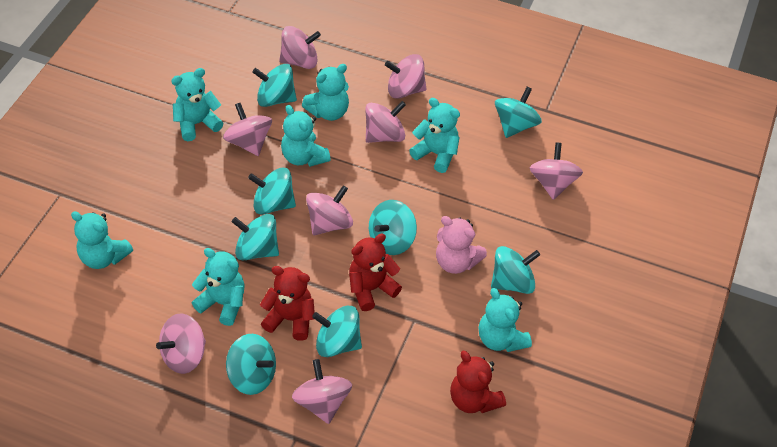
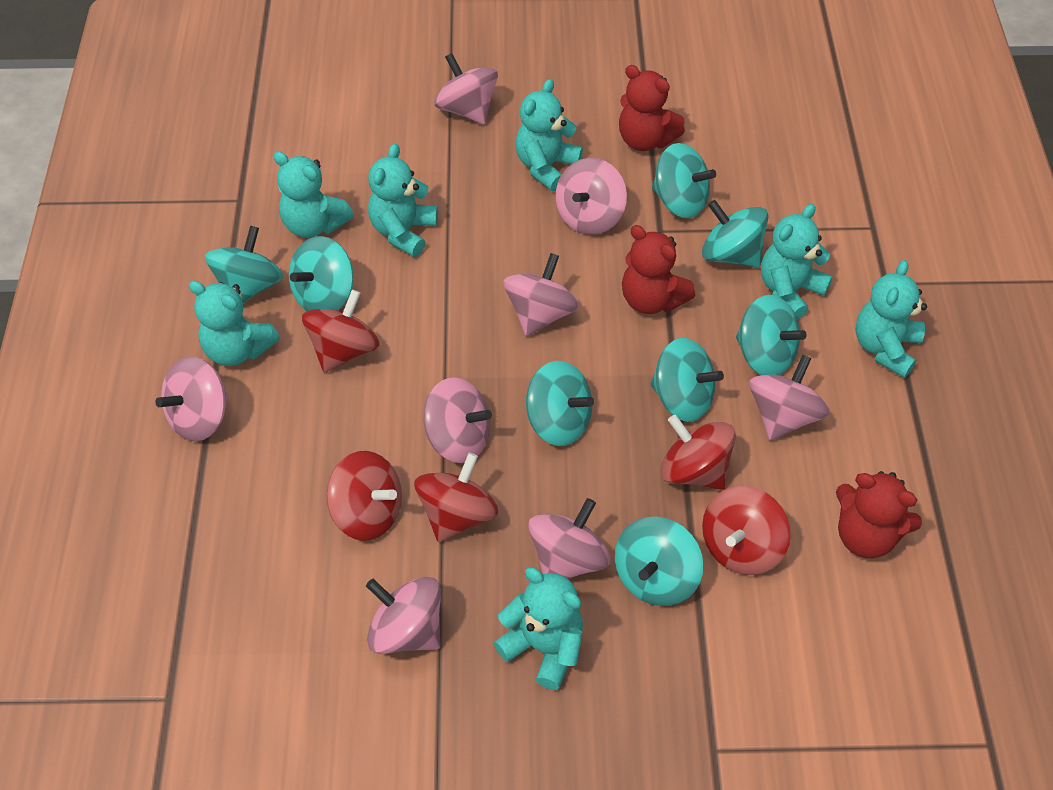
pink teddy bear: [436,216,487,274] = 1 -> none = 0
red spinning top: none = 0 -> [302,290,379,373] [326,451,402,541] [414,453,498,542] [660,415,736,490] [702,486,791,575] = 5

